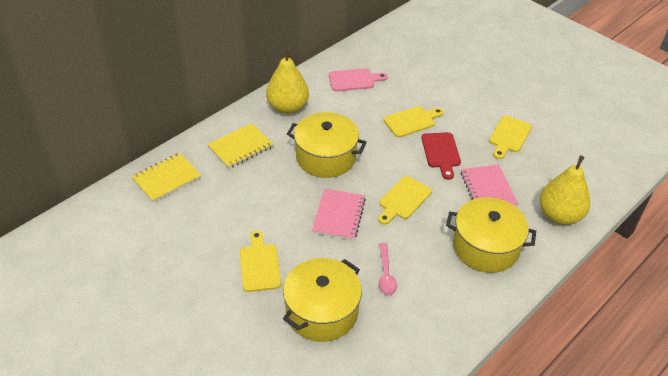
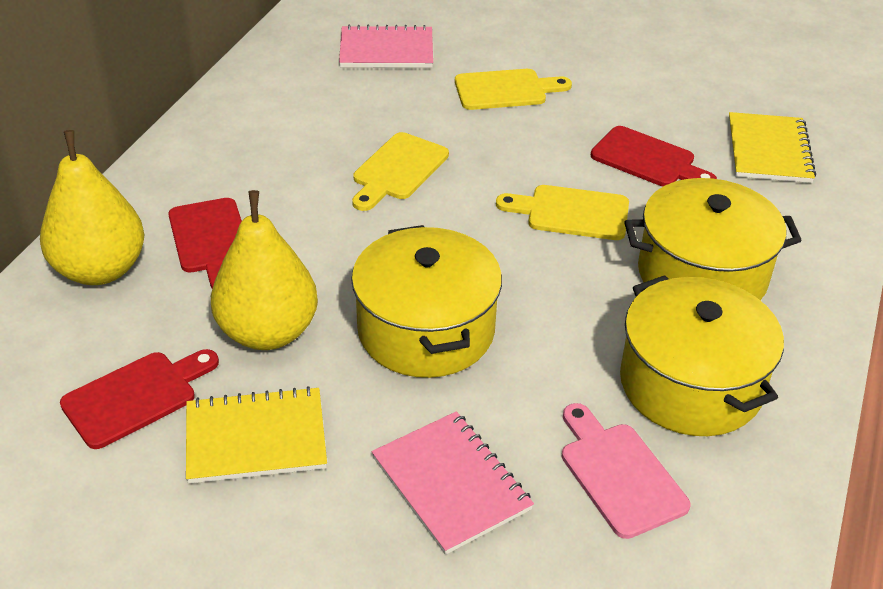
pink spoon: [379,243,397,295] = 1 -> none = 0
red cutting board: [421,132,461,180] = 1 -> [60,349,219,449] [169,198,242,289] [591,126,717,187] = 3
yellow cutting board: [240,231,281,292] [378,176,432,225] [384,106,444,137] [489,116,532,159] = 4 -> [352,132,449,211] [455,69,572,110] [496,185,629,240] = 3

